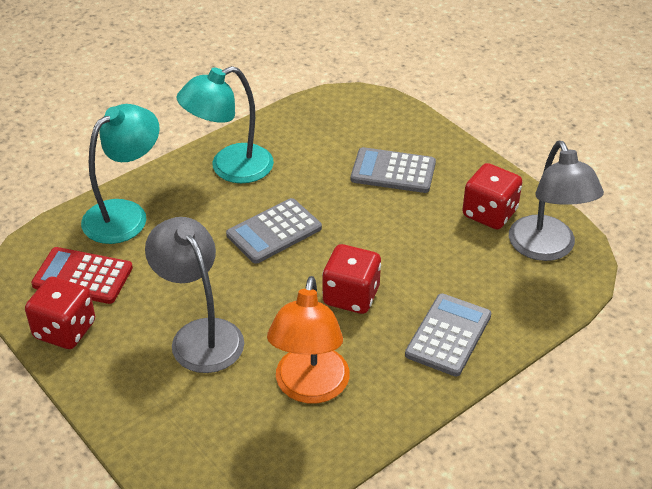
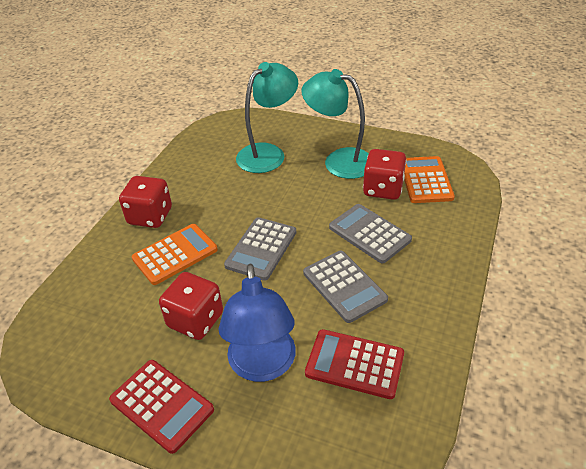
blue lamp: none = 0 -> [219,264,296,382] = 1
grey lamp: [145,217,244,373] [509,140,604,261] = 2 -> none = 0
orange calculator: none = 0 -> [132,224,218,285] [404,156,455,203] = 2
orange lamp: [267,276,350,403] = 1 -> none = 0
red calculator: [31,247,133,304] = 1 -> [109,360,214,454] [305,329,404,399] = 2

